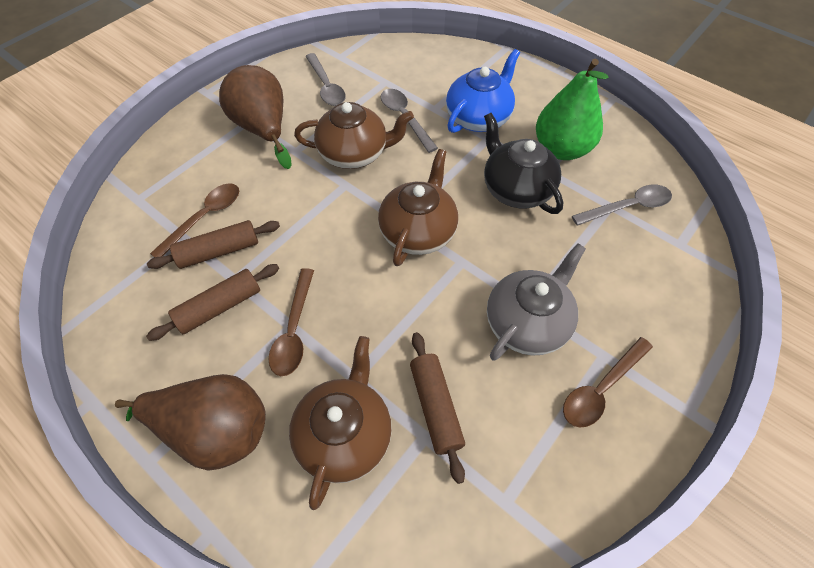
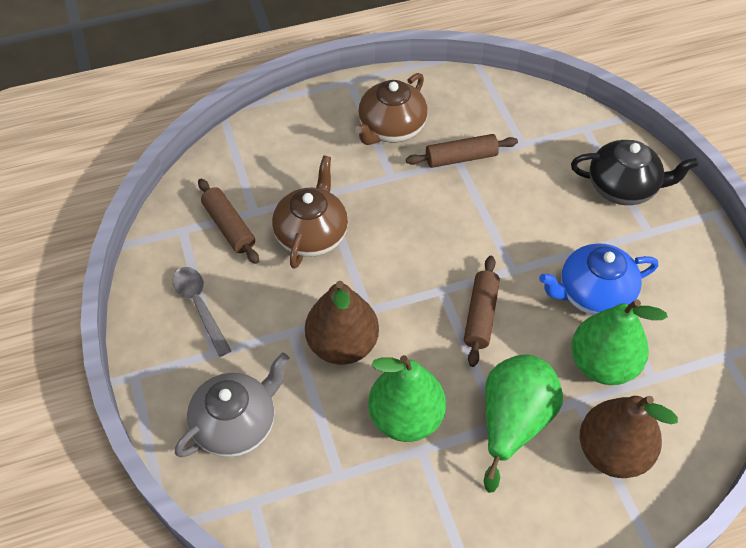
brown spoon: [150,184,239,257] [268,268,314,376] [563,337,653,427] = 3 -> none = 0
brown teapot: [289,336,392,510] [294,102,414,169] [378,149,458,266] = 3 -> [272,155,348,269] [355,73,428,145] = 2
green pear: [536,59,609,160] = 1 -> [368,355,446,442] [484,354,563,493] [571,299,668,385] = 3
grey spoon: [305,53,346,106] [381,89,438,153] [572,184,672,226] = 3 -> [173,267,231,357] = 1

